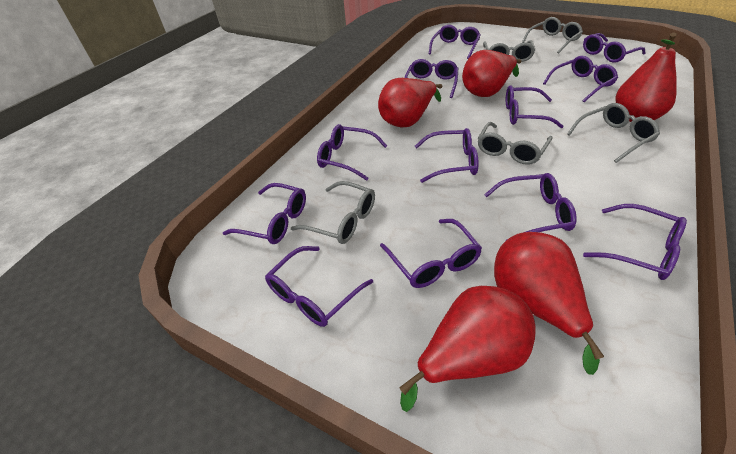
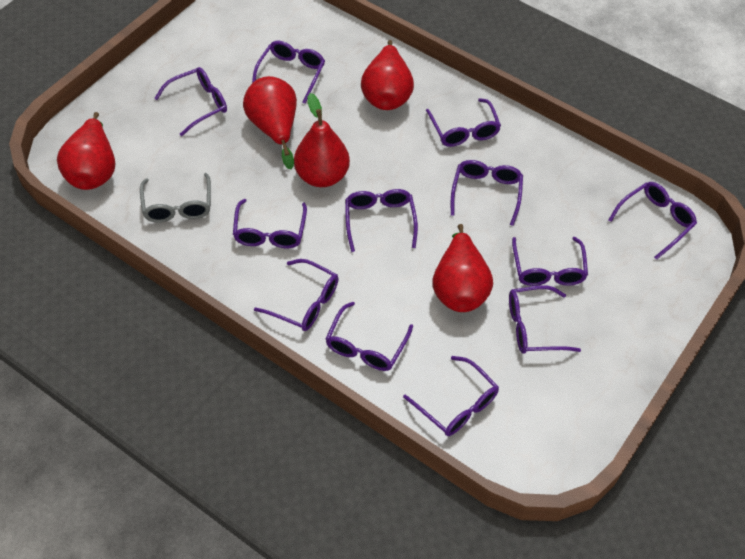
grey glasses: [291,181,375,244] [478,122,553,165] [483,40,535,62] [522,17,583,54] [567,103,660,163] = 5 -> [140,173,211,223] = 1

